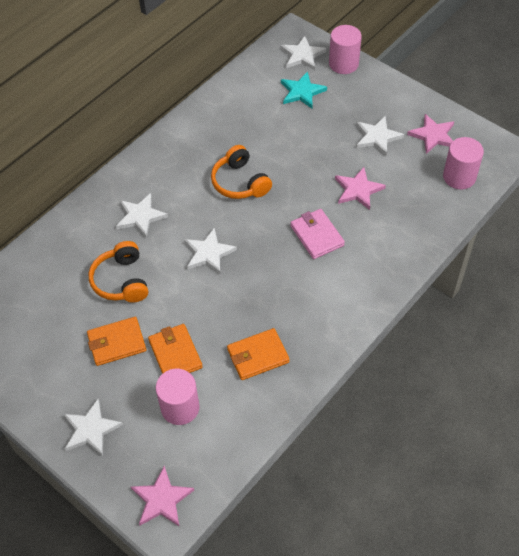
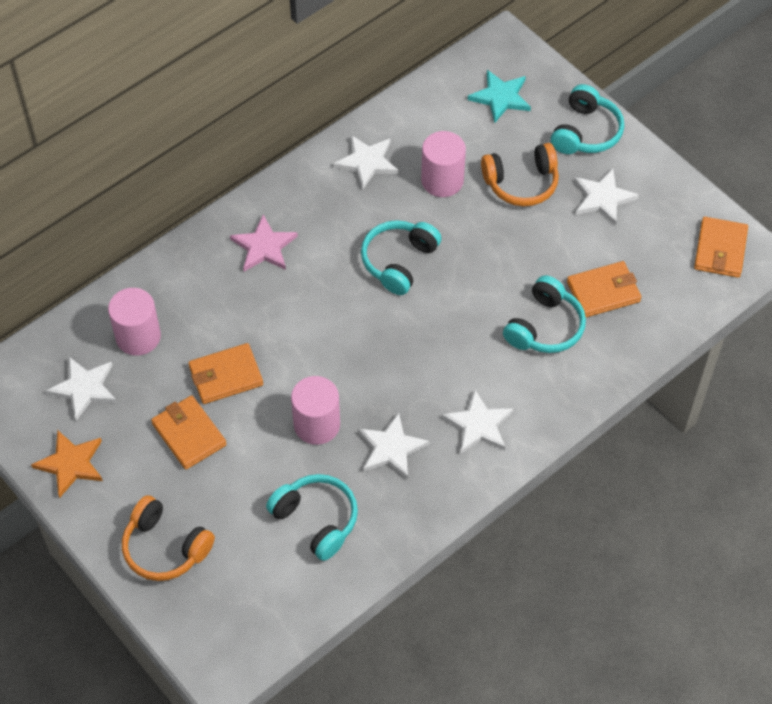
orange star: none = 0 -> [31,430,103,498] = 1
orange wallet: [87,317,146,366] [148,324,203,374] [227,328,290,380] = 3 -> [151,395,227,470] [188,343,263,404] [567,261,641,317] [694,217,748,278] = 4
pink star: [131,466,194,527] [335,167,386,210] [407,114,454,154] = 3 -> [230,215,298,272] = 1
pink wallet: [290,209,345,259] = 1 -> none = 0
turquoise headphones: none = 0 -> [266,474,358,561] [361,220,441,295] [503,275,586,353] [551,84,624,154] = 4

